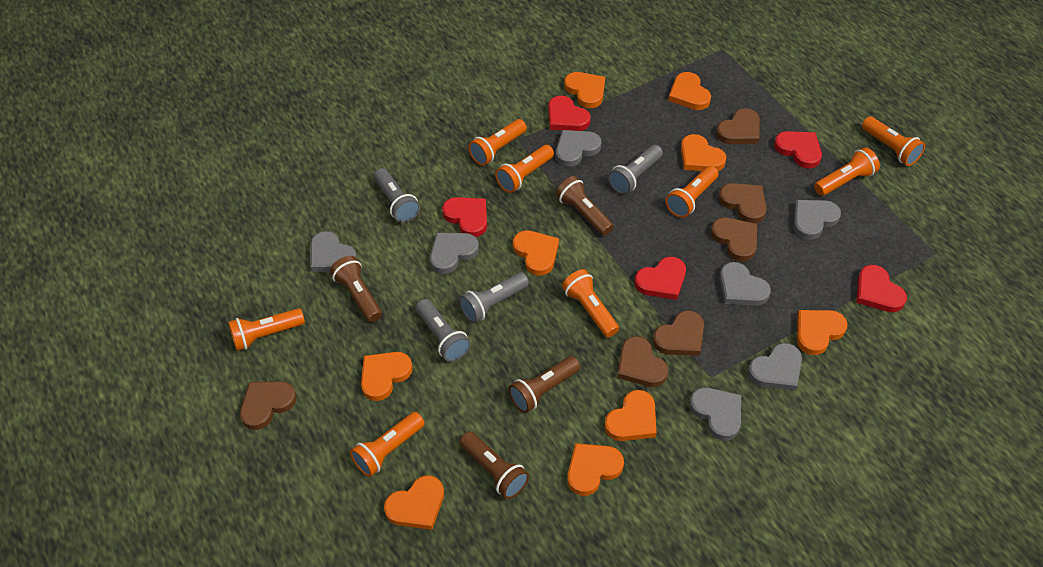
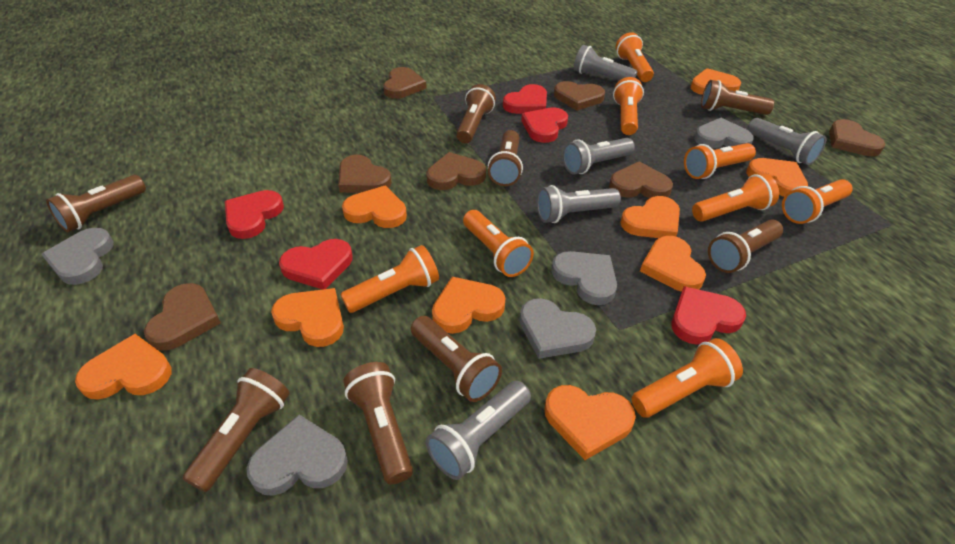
brown flashlight: [330,256,382,322] [460,431,529,499] [508,356,580,413] [556,176,614,236] = 4 -> [46,175,146,232] [183,368,290,492] [343,362,413,485] [411,316,502,402] [456,84,496,143] [488,130,523,186] [701,80,774,115] [708,219,783,273] = 8
brown heart: [240,381,297,430] [617,336,668,387] [653,311,704,356] [711,218,757,261] [716,108,760,144] [719,183,767,223] = 6 -> [144,283,221,351] [338,155,392,193] [383,67,427,99] [427,152,486,190] [554,81,605,111] [609,162,673,198] [829,119,885,156] = 7
grey flashlight: [374,168,420,223] [416,299,471,362] [459,272,529,323] [608,145,663,195] = 4 -> [426,381,531,480] [537,185,621,223] [562,138,635,174] [573,45,638,80] [747,118,826,165] = 5
grey heart: [310,231,357,272] [430,233,479,274] [556,130,602,167] [689,387,741,440] [719,262,771,306] [748,343,802,391] [794,200,841,240] = 7 -> [41,228,114,285] [247,415,348,496] [519,298,596,359] [551,251,617,305] [694,118,754,148] = 5

